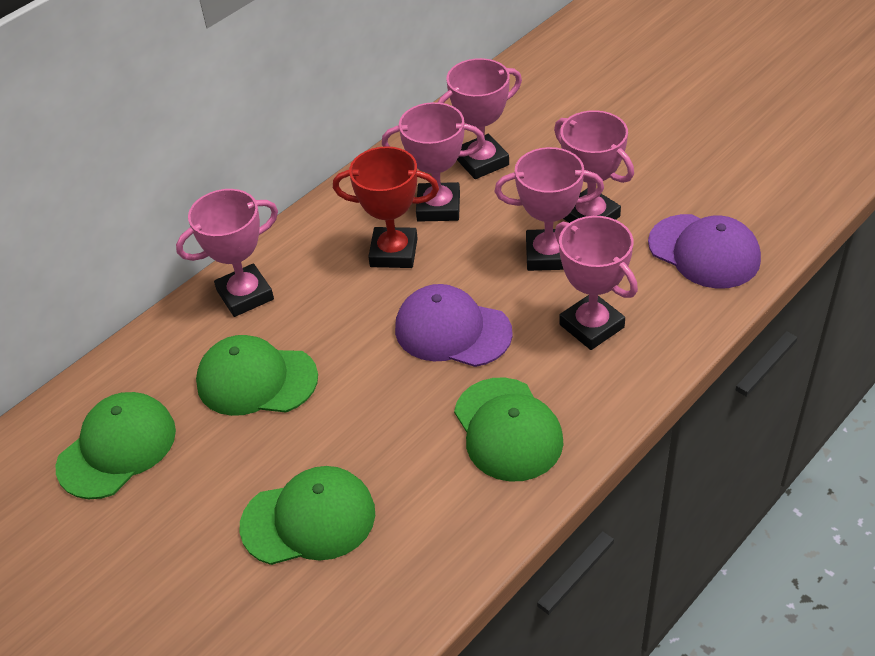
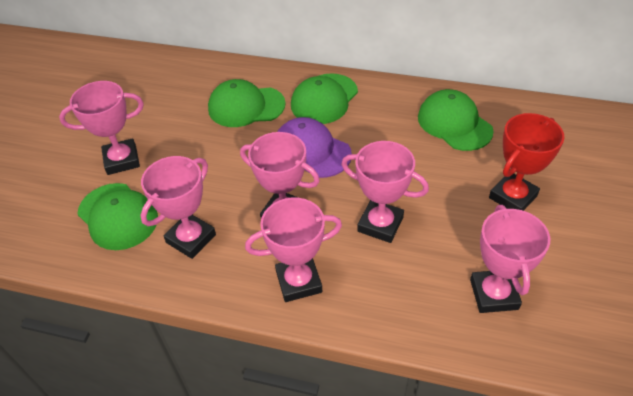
purple cap: [395,284,513,367] [648,214,761,289] = 2 -> [277,117,352,178] = 1

